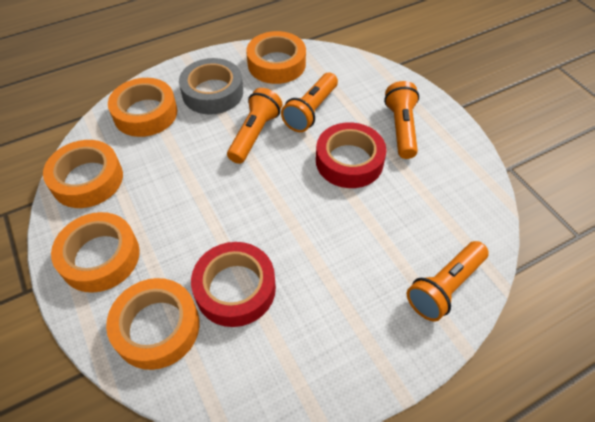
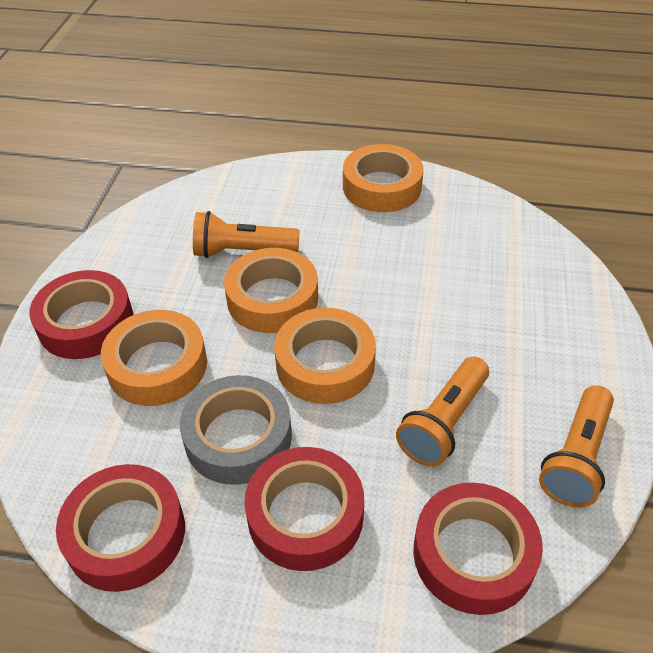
orange flashlight: [227,88,282,164] [281,73,338,132] [384,81,419,159] [407,241,489,321] = 4 -> [193,211,300,258] [396,357,489,467] [539,385,614,507] = 3
orange tape: [43,140,123,208] [51,212,140,293] [106,278,200,370] [108,78,177,137] [246,31,306,84] = 5 -> [101,310,207,406] [224,248,318,333] [274,308,376,404] [343,144,424,212] = 4
red tape: [191,242,276,327] [316,122,386,188] = 2 -> [29,270,133,359] [56,464,185,592] [244,447,364,571] [413,482,543,615] = 4

